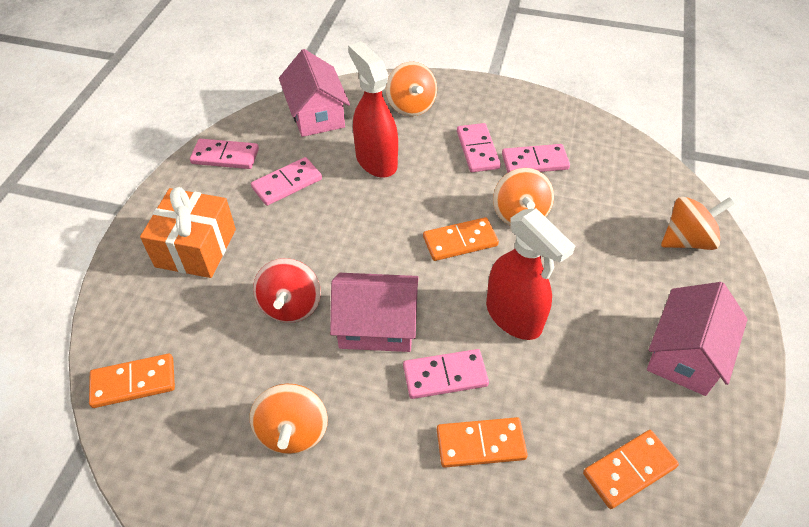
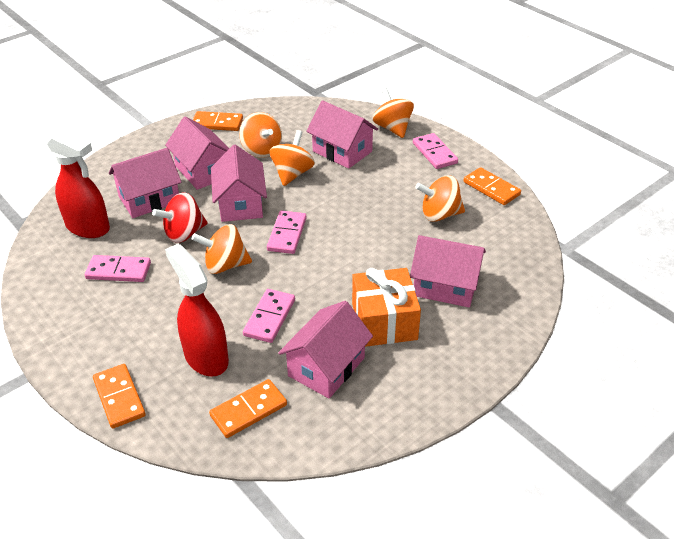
orange spinning top: [250,383,328,454] [386,62,437,116] [493,168,554,226] [661,197,734,250] = 4 -> [192,224,252,274] [239,112,282,158] [269,130,315,186] [373,87,414,138] [415,176,465,222] = 5
pink domino: [190,139,259,169] [251,157,322,206] [403,349,489,399] [457,123,501,172] [502,144,570,173] = 5 -> [85,255,151,282] [243,289,295,343] [267,211,306,254] [413,133,458,169] = 4
pink house: [279,49,350,137] [330,273,419,352] [647,282,748,396] = 3 -> [109,148,182,218] [165,116,230,190] [211,145,267,222] [278,301,373,398] [306,100,378,169] [410,235,486,307] = 6

